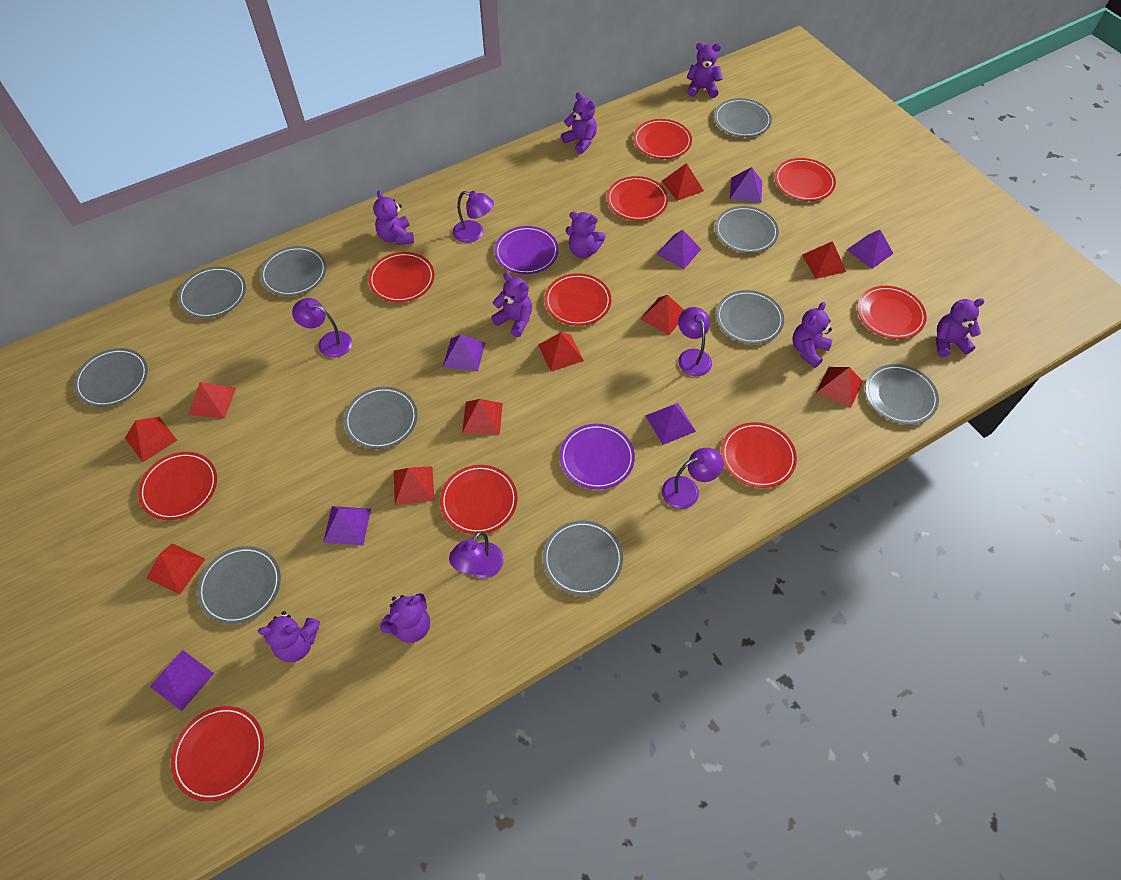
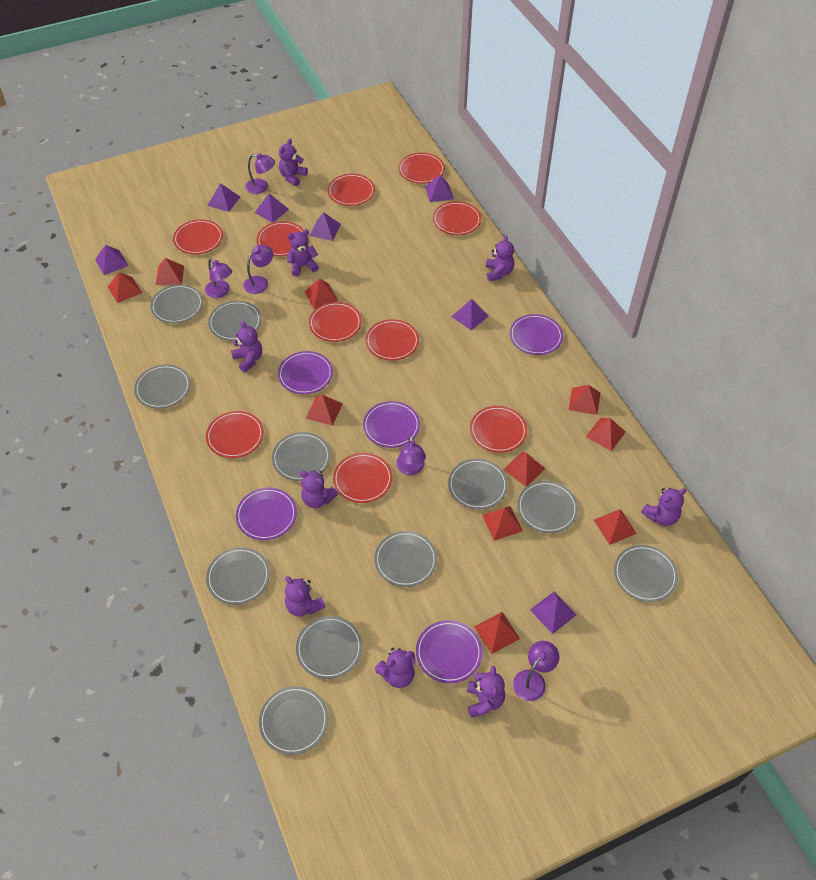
grey plate: [74,348,148,407] [178,266,246,318] [197,546,281,624] [260,246,326,296] [344,387,418,449] [543,520,623,596] [714,98,772,137] [715,206,779,253] [716,290,784,344] [865,364,939,424] = 10 -> [134,364,191,409] [150,284,203,323] [206,547,270,605] [208,301,261,341] [259,686,328,755] [272,432,330,481] [296,616,362,679] [375,531,437,587] [448,459,508,509] [517,481,578,533] [614,545,678,602] = 11
purple plate: [494,226,559,274] [560,424,635,490] = 2 -> [236,487,297,540] [278,351,333,394] [363,401,420,448] [416,620,482,683] [510,314,563,355] = 5

